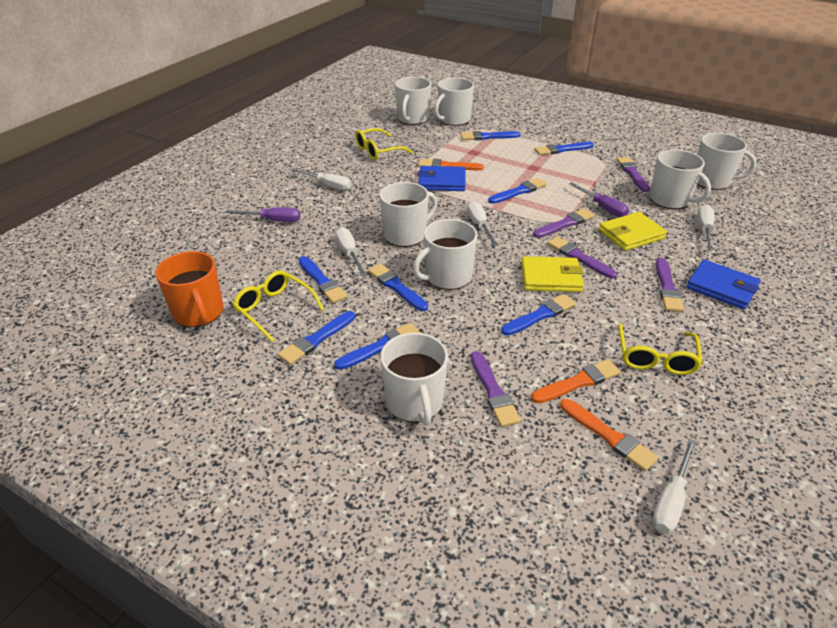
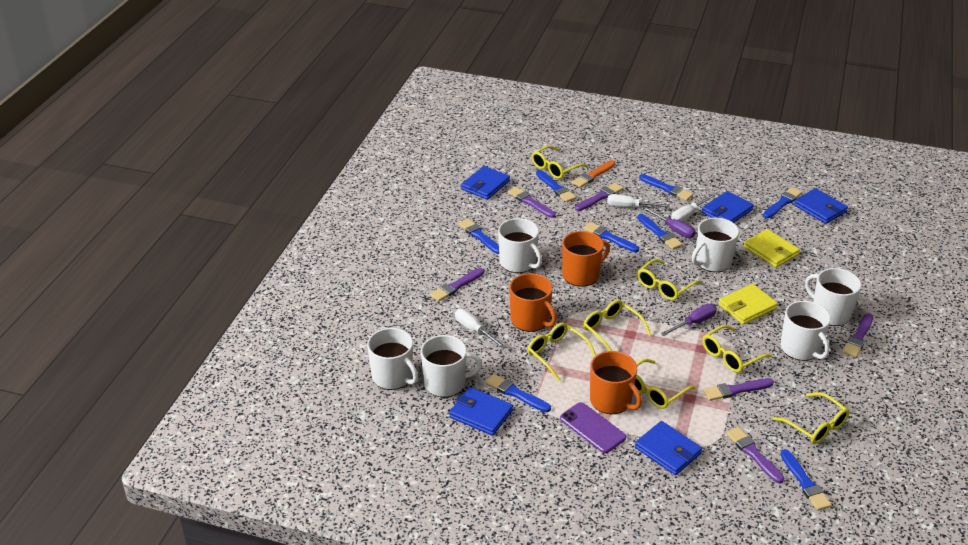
blue wallet: [418,166,466,191] [686,260,760,309] = 2 -> [449,387,513,436] [461,166,510,200] [635,421,702,475] [702,191,754,223] [794,188,848,224] = 5
orange brush: [419,159,484,170] [531,359,621,403] [560,399,658,471] = 3 -> [572,160,616,188] = 1
orange mug: [155,251,224,328] = 1 -> [509,273,557,332] [562,231,610,287] [590,351,642,414] = 3
purple brush: [471,351,521,427] [533,208,595,238] [547,236,617,279] [616,157,650,192] [656,258,684,312] = 5 -> [430,268,484,302] [508,187,556,218] [575,183,623,211] [703,378,774,401] [726,427,784,483] [843,313,873,357] = 6
purple phone: none = 0 -> [560,402,626,453] = 1
white mug: [380,182,437,247] [380,332,448,426] [395,77,431,125] [413,219,478,290] [434,77,474,126] [649,149,711,209] [697,133,757,190] = 7 -> [367,328,418,390] [421,335,482,398] [498,218,542,273] [692,218,739,272] [780,301,831,361] [805,268,861,326] = 6
white screwdriver: [292,168,351,190] [335,227,367,276] [467,201,498,246] [652,439,696,534] [697,205,715,251] = 5 -> [455,309,506,349] [607,194,670,207] [671,194,715,222] = 3
yellow glasses: [233,270,324,342] [355,128,413,160] [618,323,703,375] = 3 -> [528,323,596,381] [531,145,588,179] [583,300,651,351] [635,359,696,409] [637,259,701,300] [702,325,772,373] [772,392,849,444] = 7

